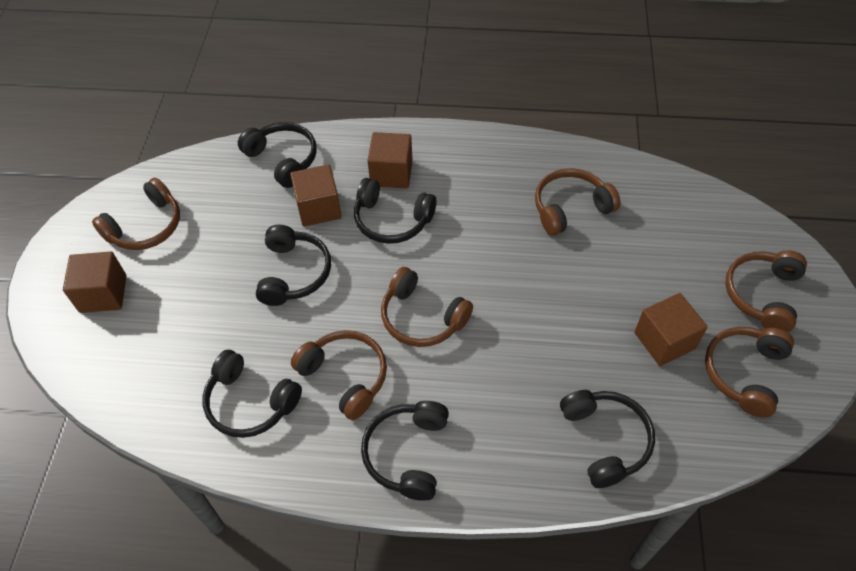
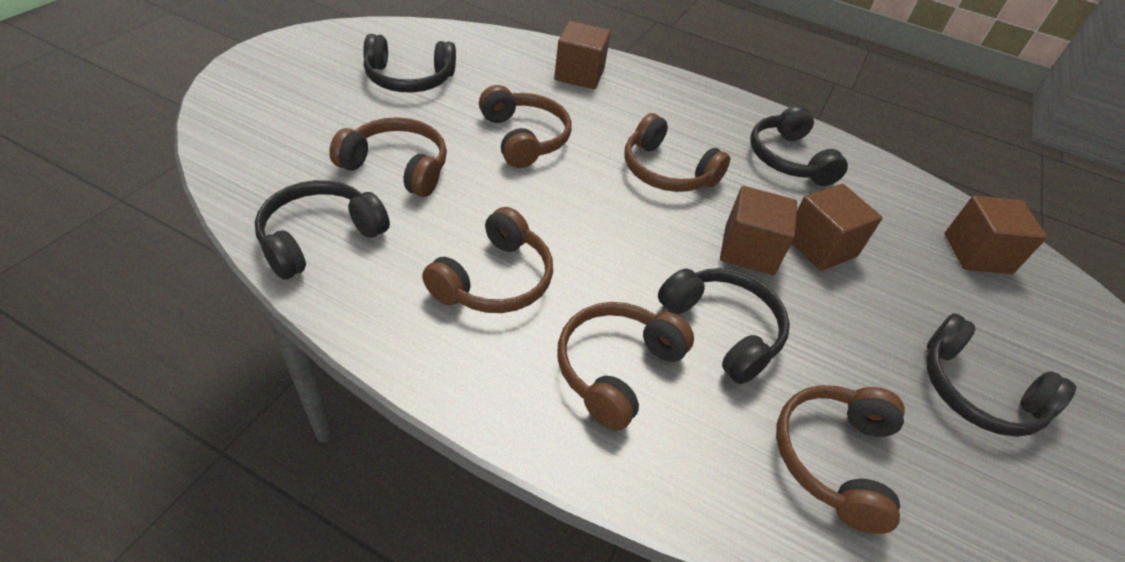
black headphones: [202,350,302,438] [238,122,317,188] [256,225,331,306] [354,178,437,244] [361,401,449,501] [560,390,655,488] = 6 -> [255,180,390,280] [363,34,456,92] [658,268,790,384] [750,105,848,186] [926,313,1076,437] = 5

